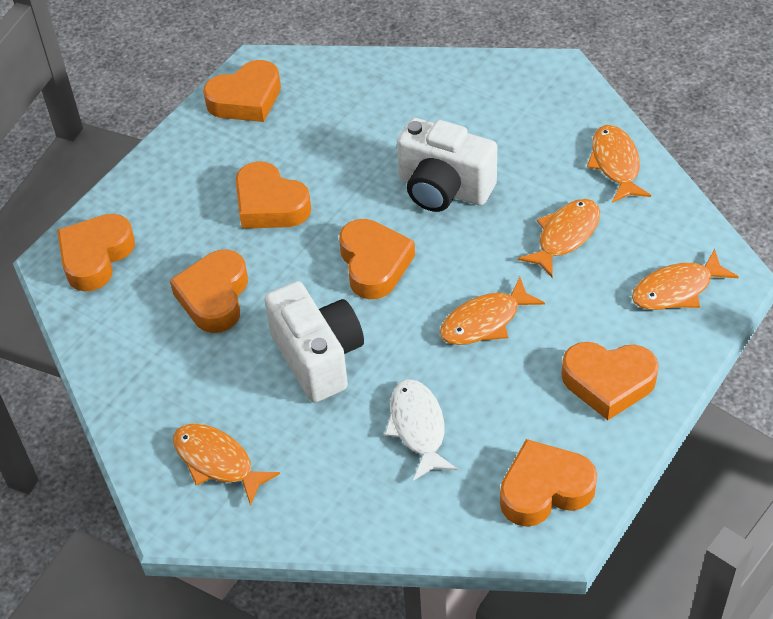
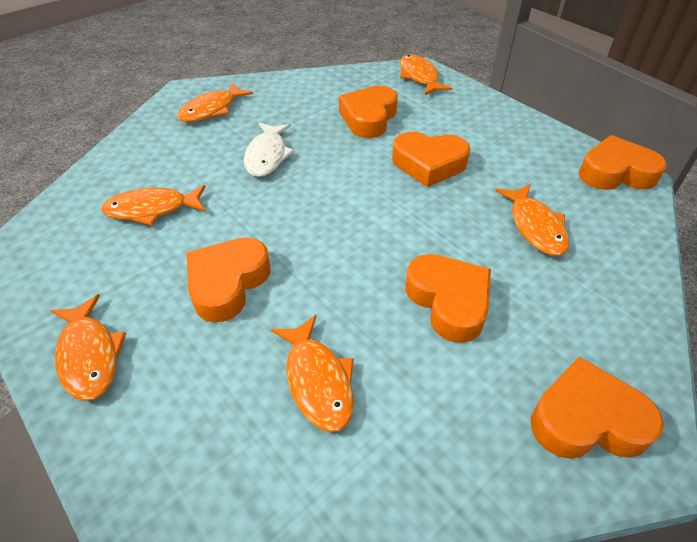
orange fish: [173,423,280,506] [440,277,545,345] [518,199,600,277] [587,125,651,203] [632,249,739,310] = 5 -> [51,294,126,401] [101,185,205,226] [177,82,253,122] [271,315,354,432] [400,54,452,95] [495,184,569,256] = 6
orange heart: [57,214,135,291] [170,249,248,333] [203,60,281,122] [236,161,311,229] [339,219,415,299] [500,439,597,527] [561,342,659,420] = 7 -> [186,237,271,322] [339,86,398,138] [392,132,470,187] [405,254,491,343] [531,357,664,459] [579,135,667,190] = 6
white camera: [264,281,364,403] [397,118,497,212] = 2 -> none = 0

